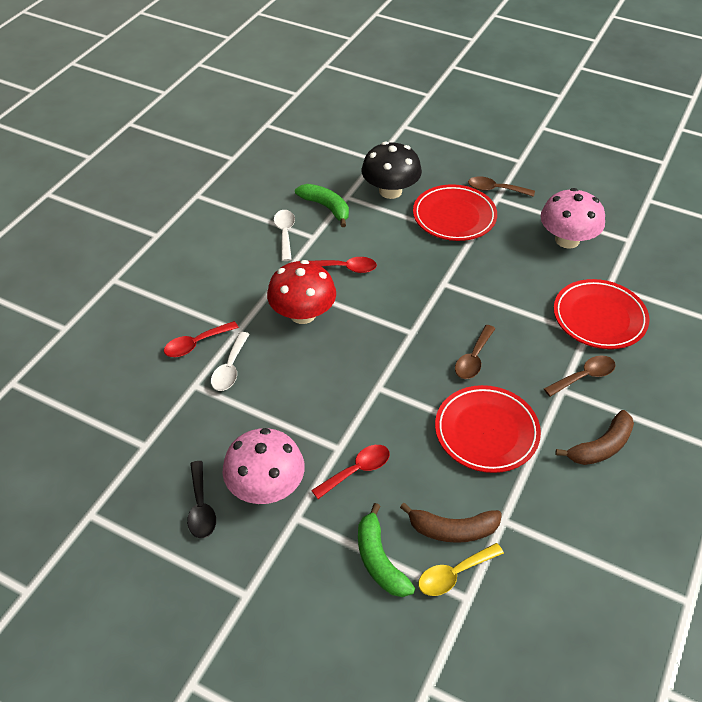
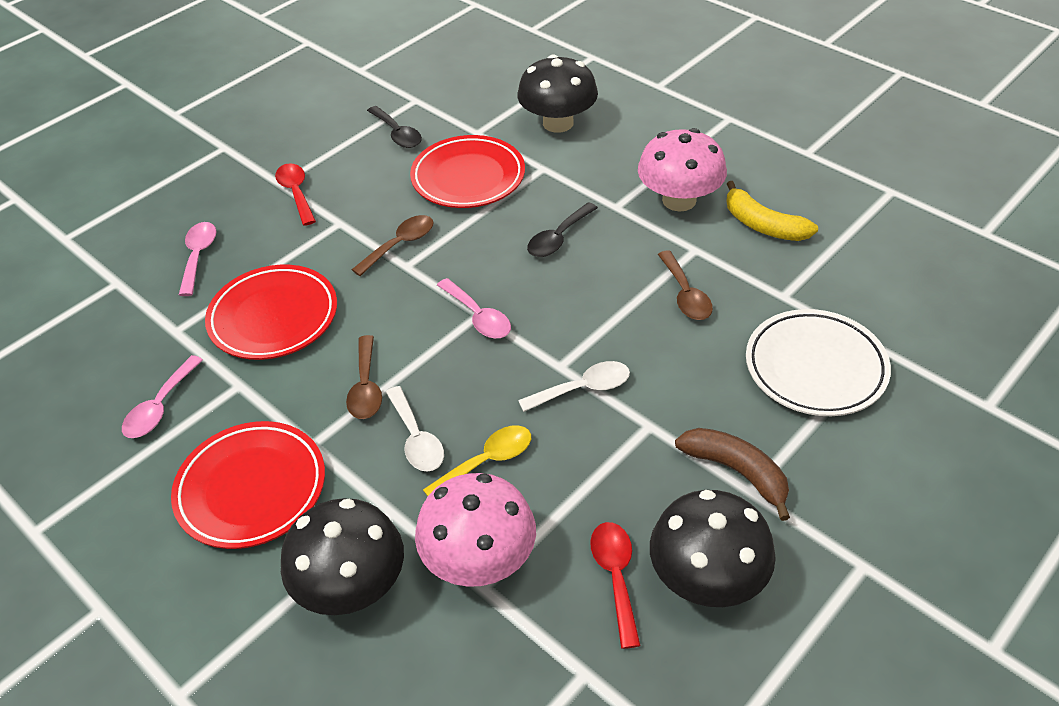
black mushroom: [362,141,422,199] = 1 -> [281,498,404,615] [517,54,598,133] [650,490,776,607] = 3
black spoon: [187,461,216,538] = 1 -> [367,106,422,148] [527,202,598,257] = 2
brown banana: [400,503,502,543] [555,410,634,465] = 2 -> [675,428,790,521] = 1
green banana: [295,184,349,227] [358,503,415,597] = 2 -> none = 0
pink spoon: none = 0 -> [122,355,203,438] [179,222,216,296] [437,278,511,339] = 3
red mushroom: [267,260,336,324] = 1 -> none = 0
red spoon: [164,321,239,357] [309,257,377,273] [311,445,390,499] = 3 -> [275,163,316,226] [590,522,641,649] = 2
white plate: none = 0 -> [746,309,891,416] = 1
yellow banana: none = 0 -> [726,181,818,241] = 1

